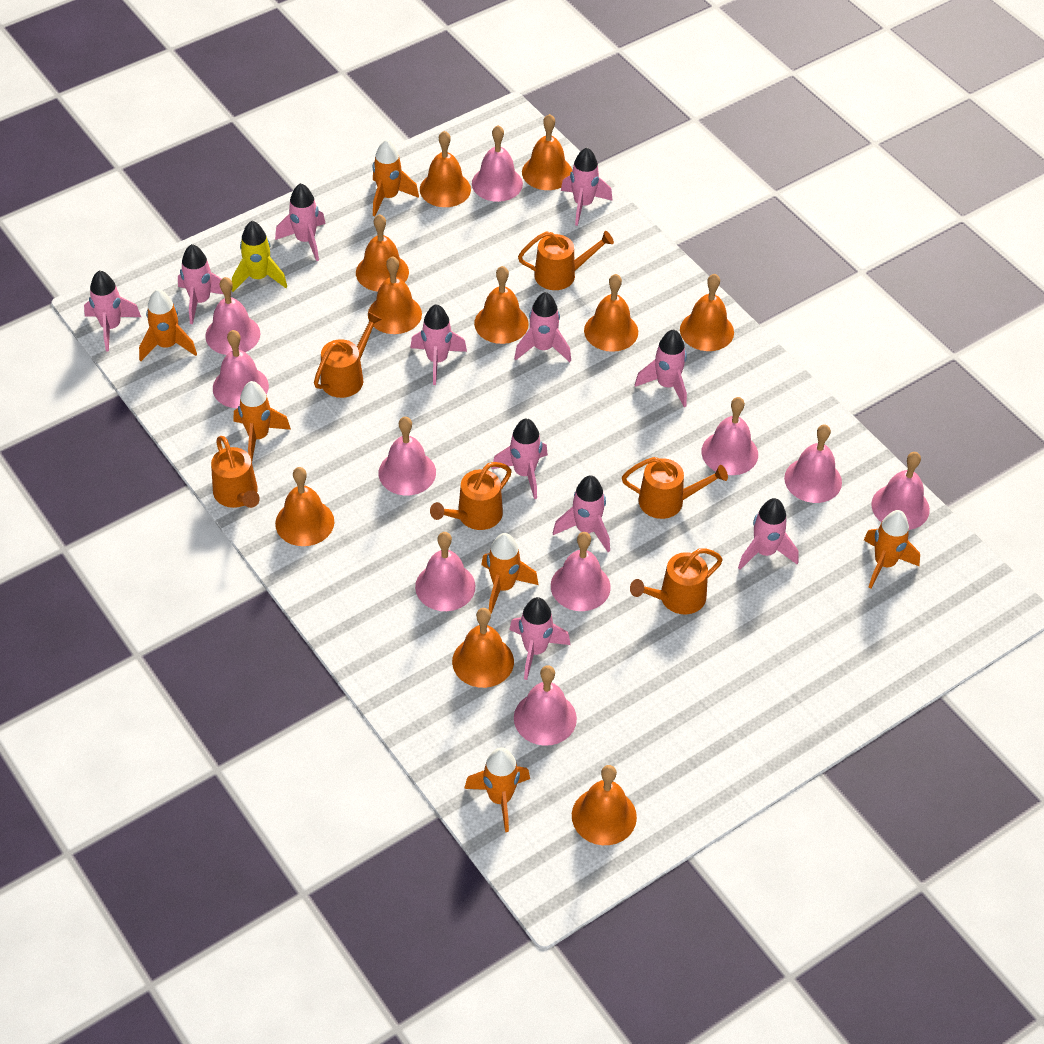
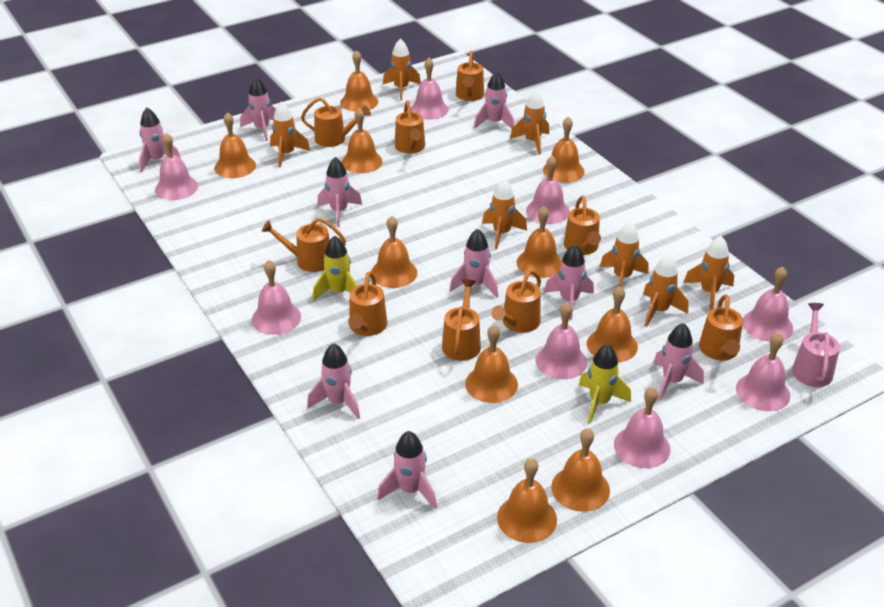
orange rocket: [139,289,197,361] [234,381,291,461] [373,139,419,216] [464,747,530,832] [481,533,539,614] [864,510,920,588] = 6 -> [270,101,310,168] [383,39,421,100] [482,178,527,249] [510,90,549,155] [600,221,648,287] [643,254,688,327] [684,236,734,310] = 7
orange watering can: [211,436,260,508] [314,312,382,398] [430,462,512,530] [518,231,614,290] [622,457,728,519] [630,548,723,614] = 6 -> [262,217,346,272] [301,97,371,147] [348,271,387,336] [395,100,425,154] [442,279,481,361] [456,51,484,101] [491,270,541,333] [564,195,601,255] [699,294,743,360] = 9
pink bell: [205,277,261,355] [213,330,269,408] [379,417,436,495] [415,532,475,611] [472,125,523,202] [514,665,577,746] [551,532,610,611] [701,397,758,475] [784,424,842,503] [871,452,930,530] = 10 -> [155,133,198,200] [252,260,301,335] [411,58,449,120] [526,156,570,224] [535,302,587,379] [614,387,670,468] [736,332,790,411] [743,267,793,342] = 8
pink rocket: [84,270,141,351] [178,244,232,324] [275,183,326,261] [410,304,467,385] [492,418,548,499] [509,597,570,680] [514,292,571,362] [553,475,610,552] [561,147,613,226] [635,329,687,407] [738,498,799,570] = 11 -> [139,108,181,172] [240,77,276,141] [307,343,360,419] [317,157,362,227] [377,431,437,509] [449,229,498,298] [474,71,514,129] [544,244,594,320] [653,323,704,401] = 9
pink watering can: none = 0 -> [792,303,840,387] = 1
yellow rocket: [232,221,287,292] = 1 -> [313,235,358,301] [579,344,631,424] = 2

